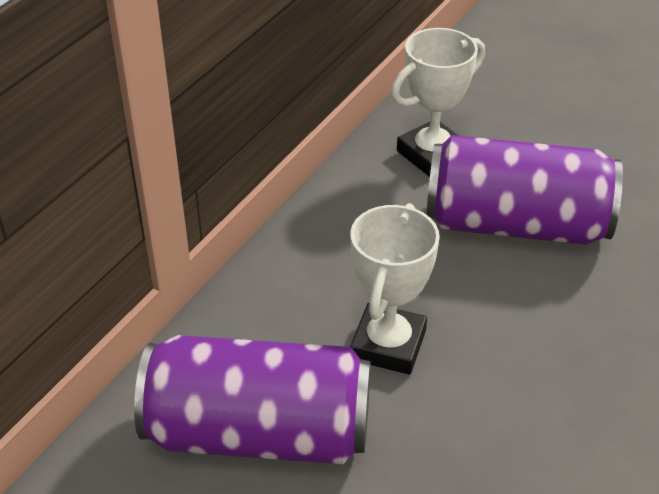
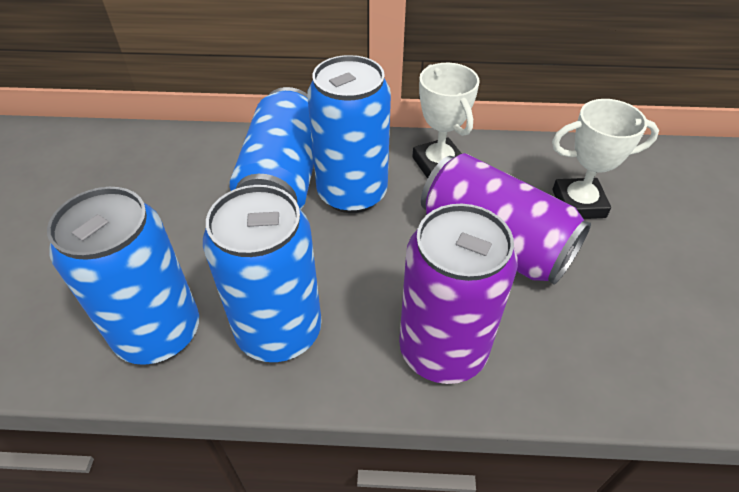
blue can: none = 0 -> [47,187,199,365] [203,185,322,362] [230,87,314,210] [307,55,391,213] = 4

